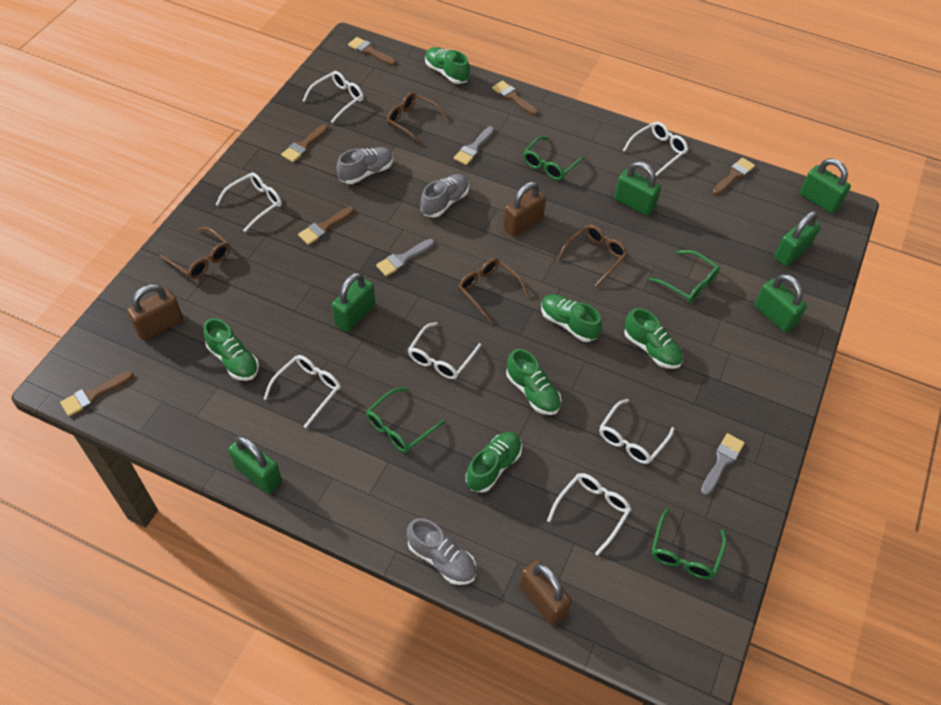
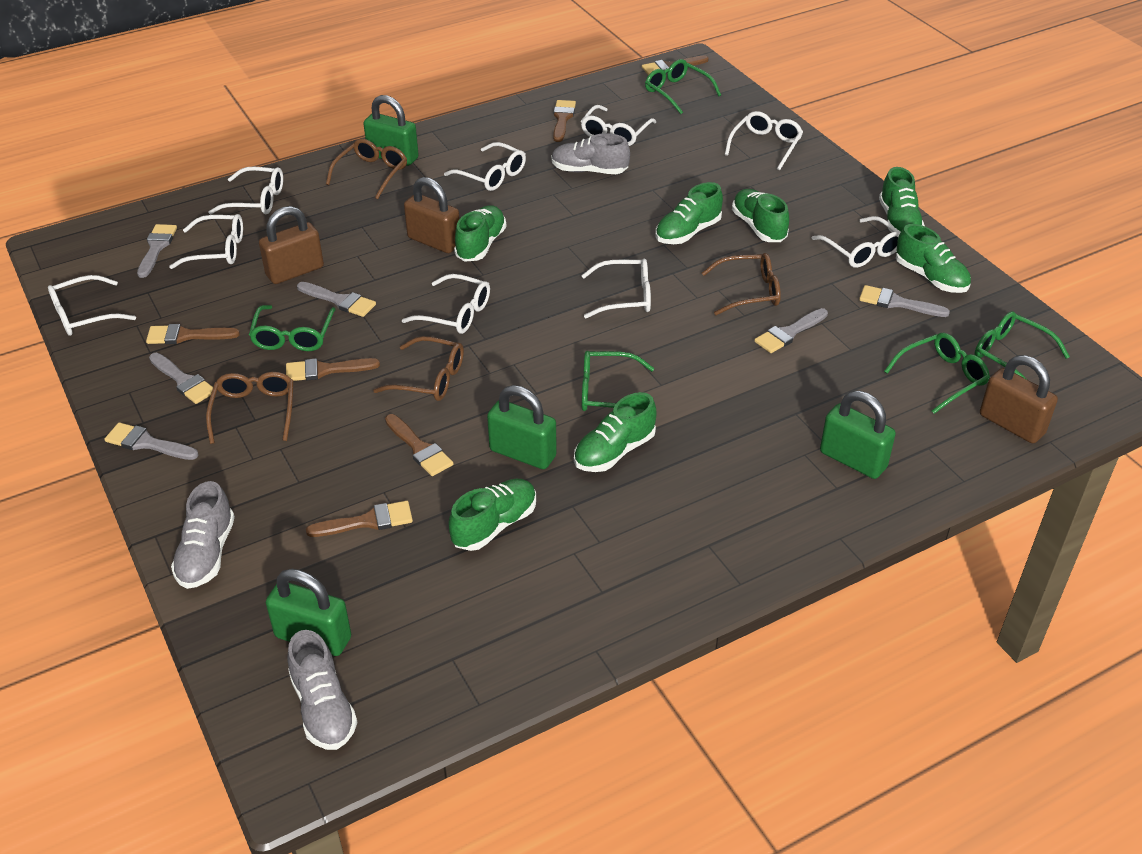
green glasses: [366,387,445,453] [523,136,585,180] [649,250,720,303] [652,508,727,579] = 4 -> [249,305,336,351] [582,351,654,411] [645,59,721,114] [884,333,990,414] [974,311,1070,379] = 5
green padlock: [228,436,282,494] [332,272,375,332] [614,162,661,216] [754,274,807,333] [774,211,821,266] [800,158,851,214] = 6 -> [266,569,351,656] [363,95,419,166] [487,385,557,469] [820,391,896,479] = 4
green shoe: [203,318,259,381] [425,47,470,84] [466,432,522,493] [506,349,561,415] [541,294,602,342] [624,308,683,369] = 6 -> [449,479,536,551] [454,205,506,262] [574,392,657,472] [655,182,723,244] [732,189,789,242] [879,167,925,233] [896,224,971,293] = 7
grey brush: [376,239,434,276] [454,126,494,165] [701,433,745,495] = 3 -> [104,422,199,460] [137,224,177,278] [149,353,213,404] [297,282,376,317] [754,308,828,353] [859,285,950,317] = 6
white glasses: [215,172,282,232] [263,355,341,428] [302,71,364,123] [408,322,481,379] [547,473,631,556] [599,399,675,464] [622,122,688,176] = 7 -> [48,275,136,336] [169,214,243,269] [209,167,283,214] [402,274,490,334] [444,142,526,191] [581,105,656,146] [581,259,651,318] [725,111,803,170] [811,216,900,268] = 9

